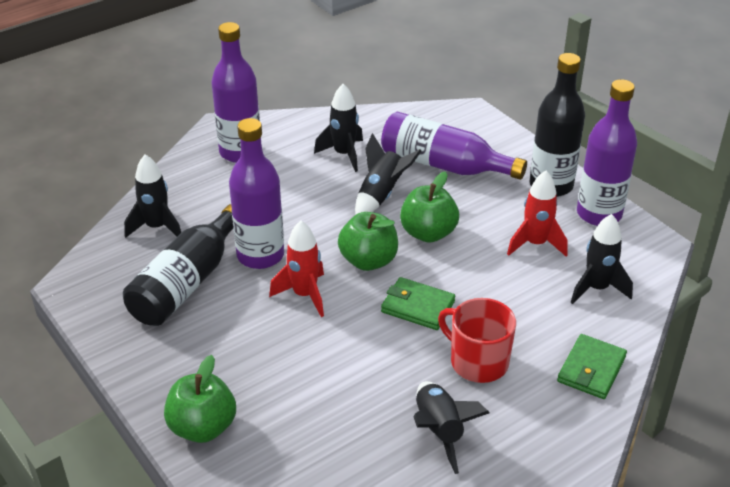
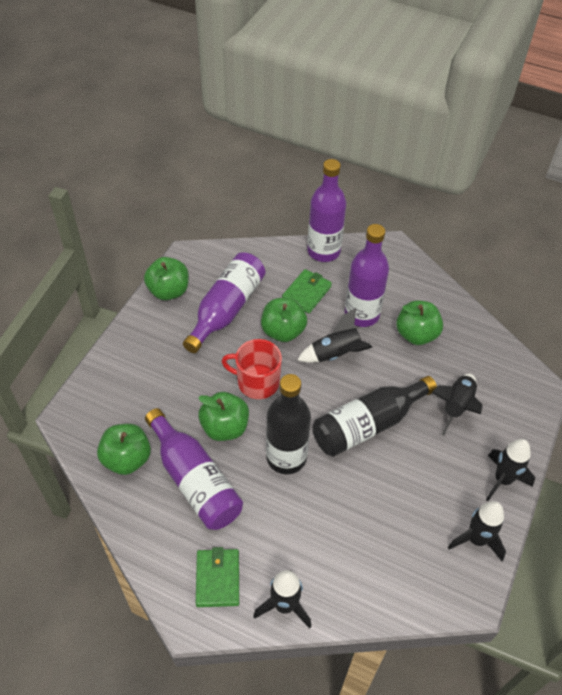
green apple: [164,355,236,443] [338,212,398,271] [400,172,459,243] = 3 -> [97,424,151,475] [144,257,189,300] [198,392,249,441] [261,297,307,342] [396,300,443,345] = 5
red rocket: [269,221,324,317] [507,171,568,257] = 2 -> none = 0

